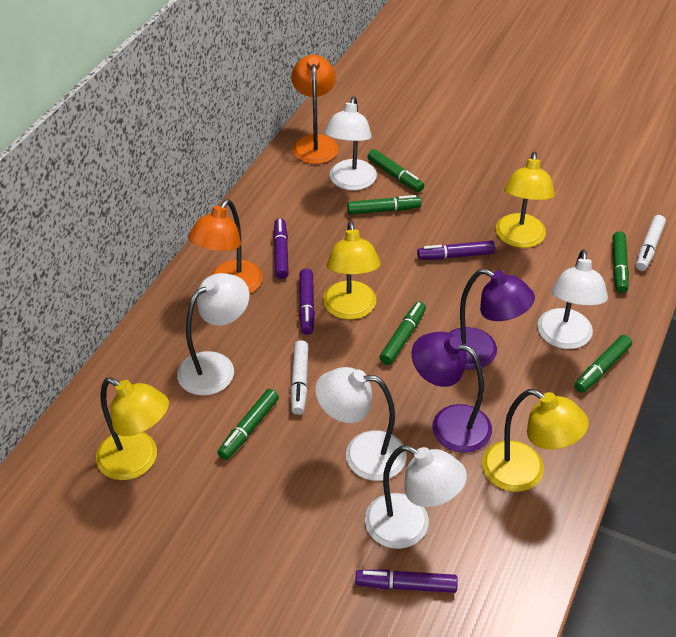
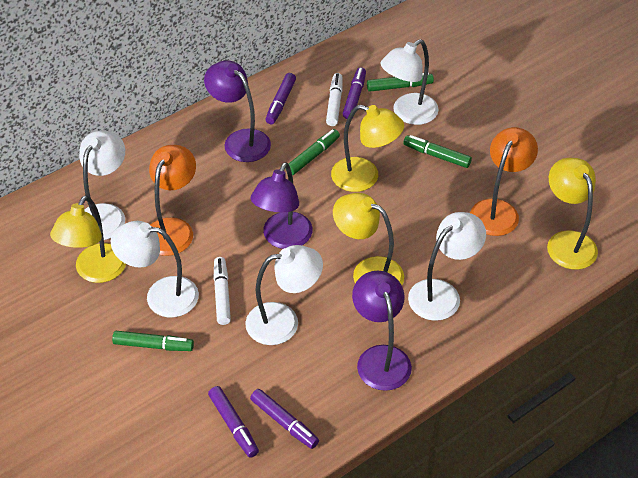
green marker: [218,389,279,460] [347,195,422,215] [367,149,424,192] [380,301,426,365] [574,335,632,393] [612,231,629,293] = 6 -> [112,331,194,351] [289,129,340,175] [367,73,434,92] [403,135,472,168] = 4
purple lamp: [412,332,492,453] [449,269,535,370] = 2 -> [204,60,271,162] [251,162,313,249] [352,271,412,391] = 3

